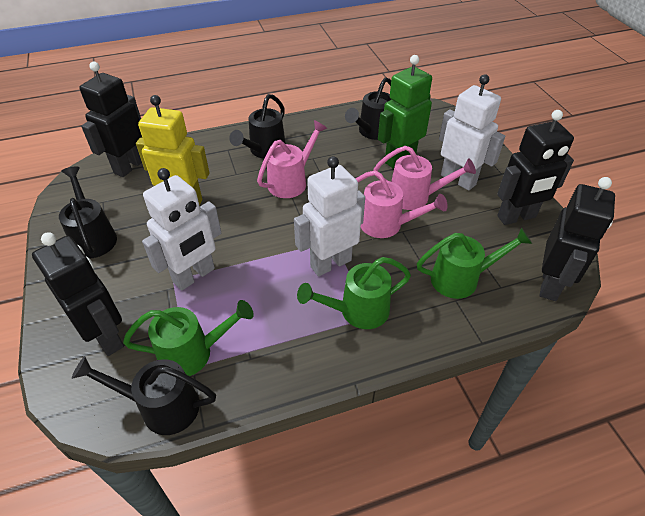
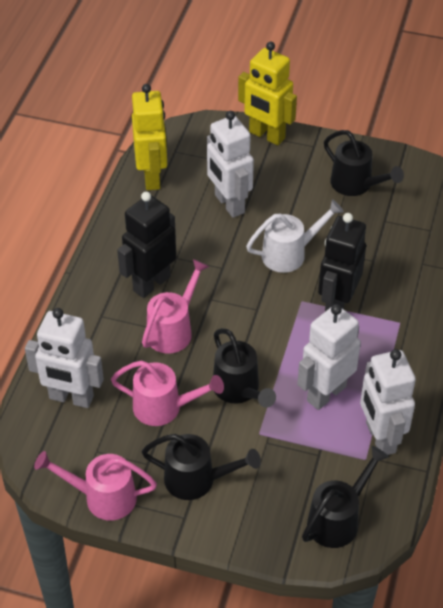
black robot: [32,232,124,356] [79,62,142,177] [497,110,574,225] [540,177,615,301] = 4 -> [117,192,176,298] [318,213,366,311] = 2
green robot: [378,55,432,169] = 1 -> none = 0
green watering can: [123,300,254,376] [297,257,411,329] [417,228,532,299] = 3 -> none = 0
white robot: [142,168,221,291] [294,156,365,276] [439,74,505,191] = 3 -> [25,308,104,408] [207,111,254,218] [297,304,361,410] [360,349,416,455] = 4
white watering can: none = 0 -> [246,199,344,273] = 1
yellow robot: [136,95,209,205] = 1 -> [132,84,167,190] [238,42,297,145] = 2

